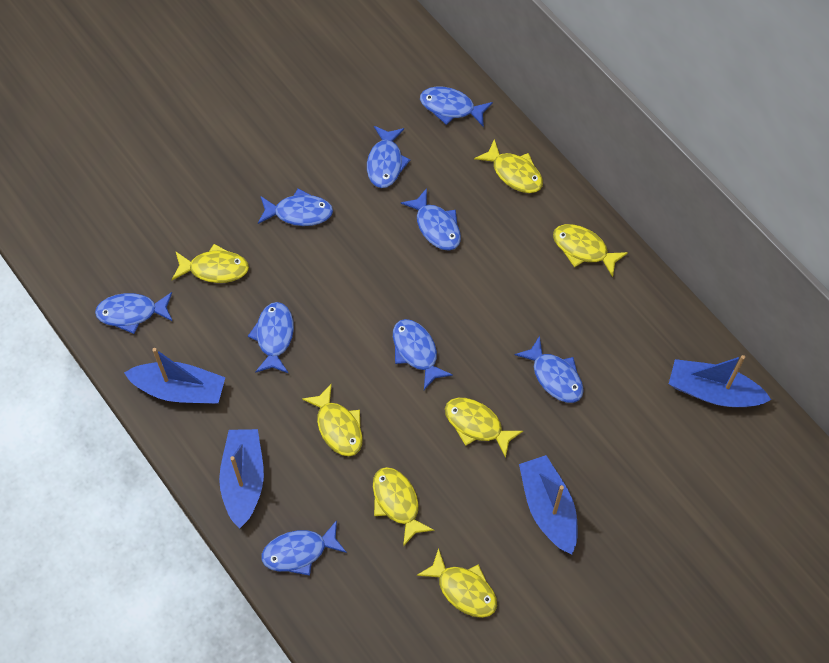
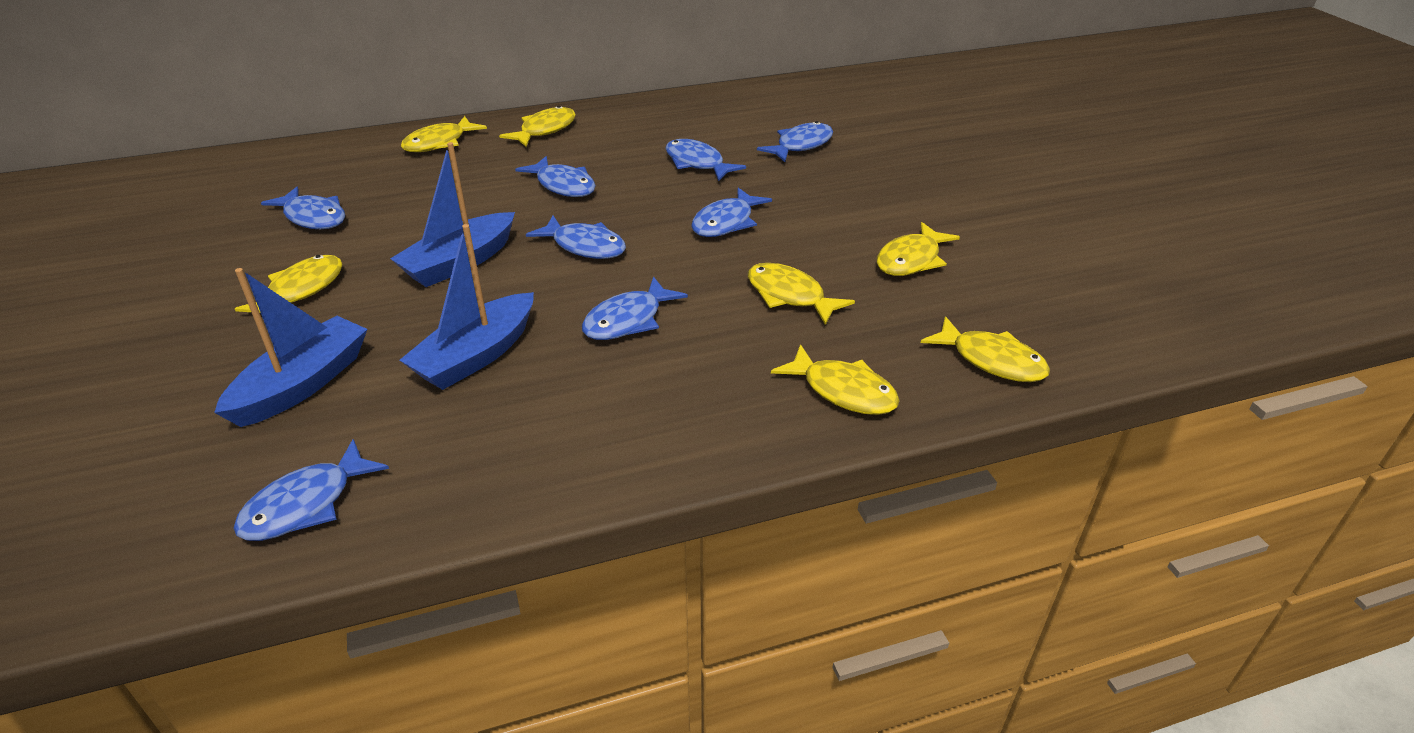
blue boat: [124,348,226,404] [219,429,264,529] [519,455,578,555] [669,355,771,407] = 4 -> [214,268,368,427] [390,142,515,287] [400,224,534,390] = 3
blue fish: [95,292,173,334] [248,302,294,374] [258,189,333,226] [261,520,347,576] [367,126,410,188] [393,319,453,390] [401,188,461,251] [420,87,493,127] [515,336,584,403] = 9 -> [233,439,389,541] [261,187,345,229] [515,156,596,197] [526,216,626,259] [582,276,688,340] [665,139,746,181] [691,188,772,237] [757,121,833,162] = 8

